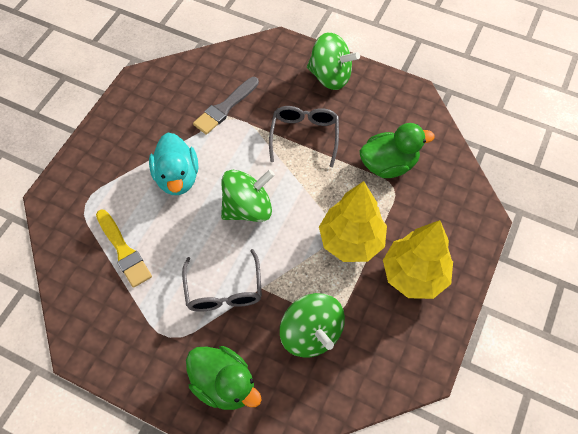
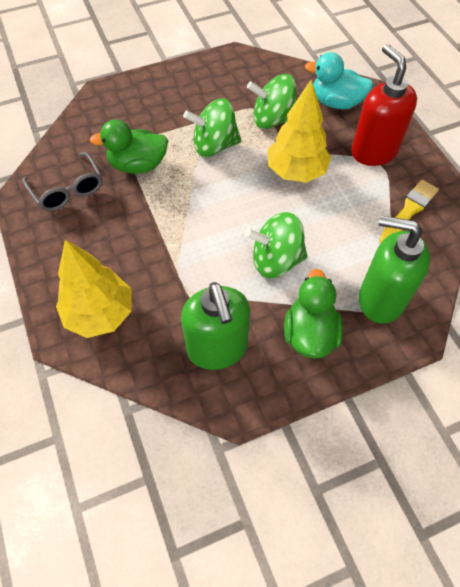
green soap dispenser: none = 0 -> [181,282,250,370] [359,215,430,324] = 2
grey brush: [193,77,259,135] = 1 -> none = 0
grey glasses: [182,249,262,312] [269,106,339,167] = 2 -> [22,152,103,211] = 1
red soap dispenser: none = 0 -> [351,44,417,166] = 1

